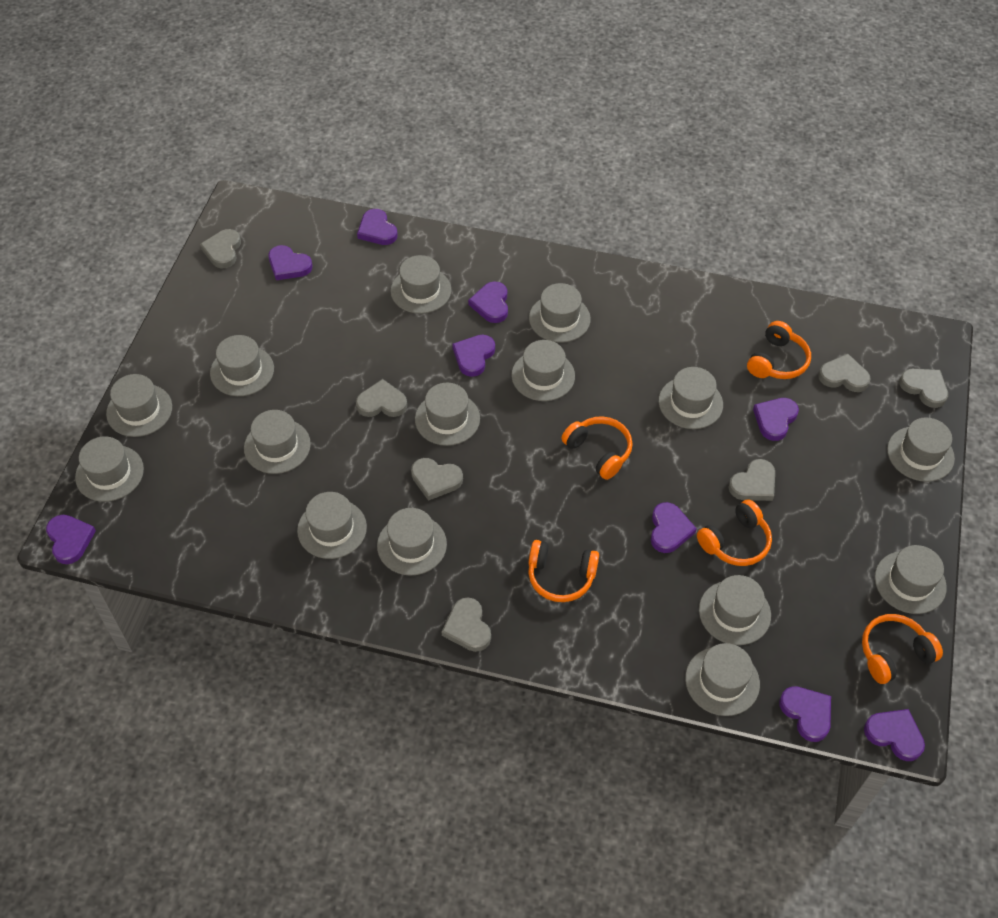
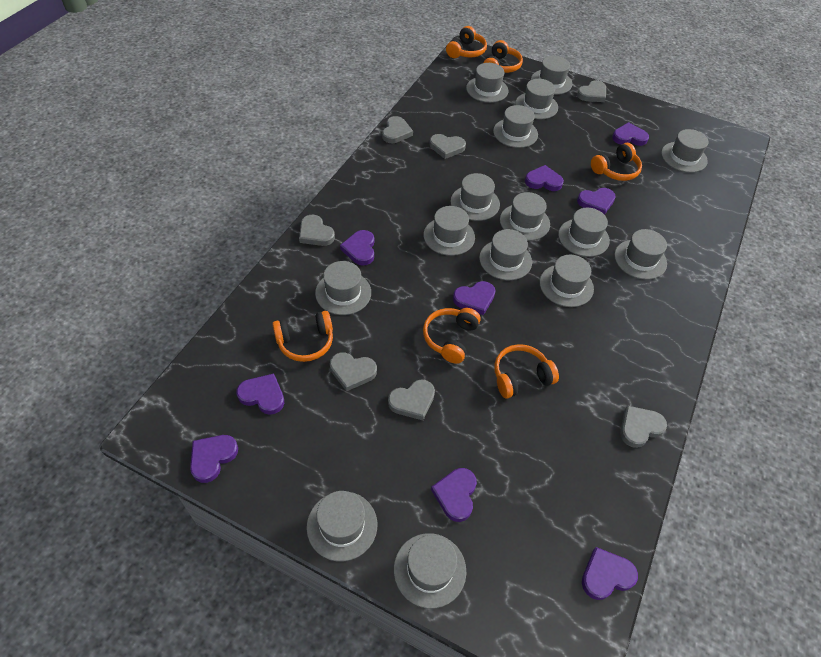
orange headphones: [528,540,599,602] [562,416,633,480] [697,499,772,566] [747,321,811,379] [862,614,943,684] = 5 -> [272,311,333,362] [423,308,481,364] [446,26,487,58] [483,40,523,73] [494,344,559,399] [591,143,642,181] = 6

